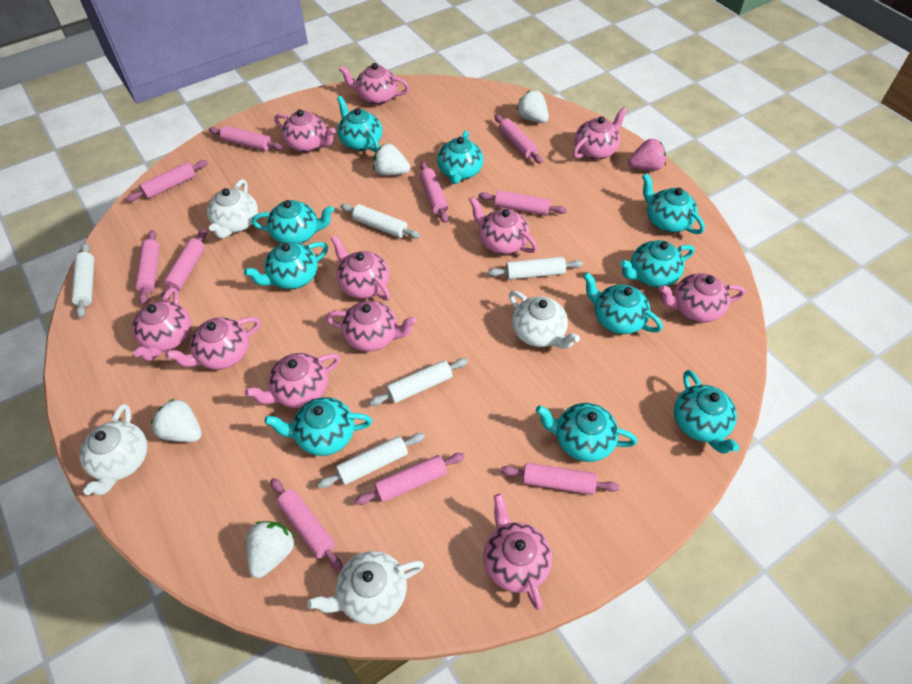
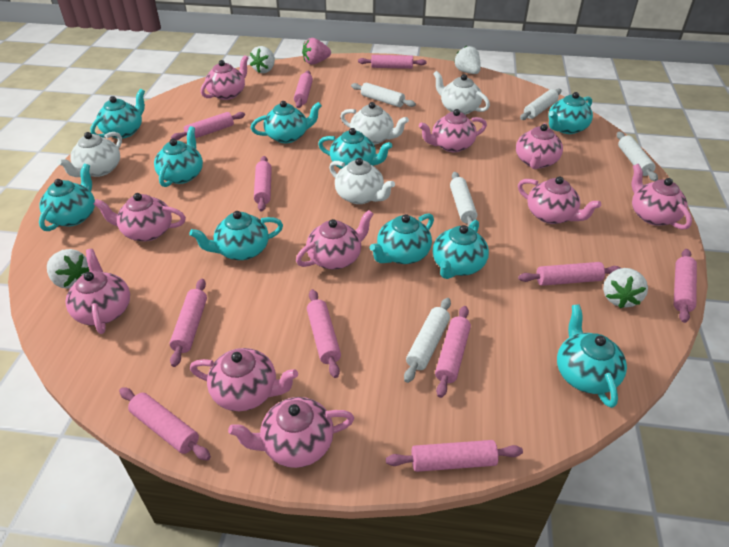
pink rolling pin: [126,160,208,202] [135,230,160,305] [161,229,207,301] [209,126,284,151] [271,478,343,572] [355,453,465,505] [420,161,448,223] [479,190,567,216] [494,114,543,164] [501,463,619,495] = 10 -> [119,387,211,461] [169,279,207,367] [171,112,245,140] [254,156,272,211] [294,71,313,108] [307,289,341,378] [358,55,426,69] [386,440,523,472] [435,306,471,398] [518,262,621,286] [674,249,697,323] = 11
pink teapot: [132,288,191,361] [165,317,260,370] [245,353,340,408] [274,109,336,152] [326,301,417,352] [331,235,390,300] [339,63,410,105] [469,197,538,254] [483,494,552,610] [573,107,627,159] [659,273,745,322] = 11 -> [66,249,130,334] [93,193,186,241] [190,348,298,411] [201,55,248,100] [228,397,354,468] [296,210,373,269] [419,109,487,152] [516,123,563,169] [518,176,601,224] [632,164,692,230] = 10

